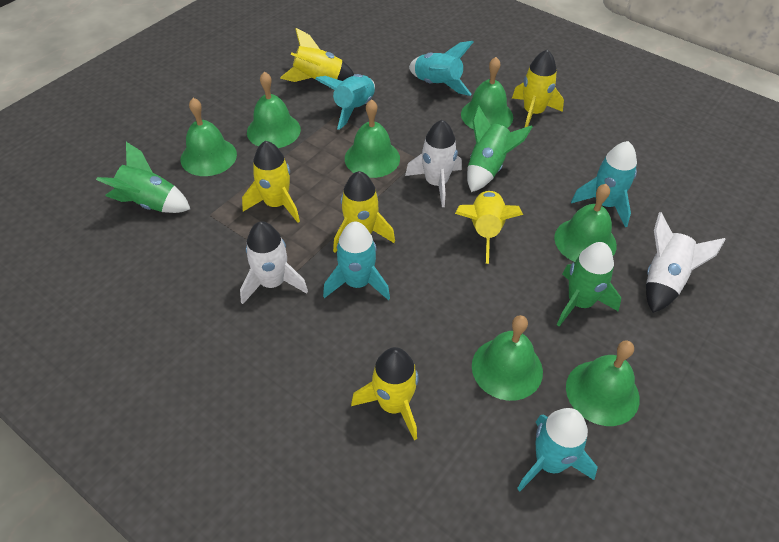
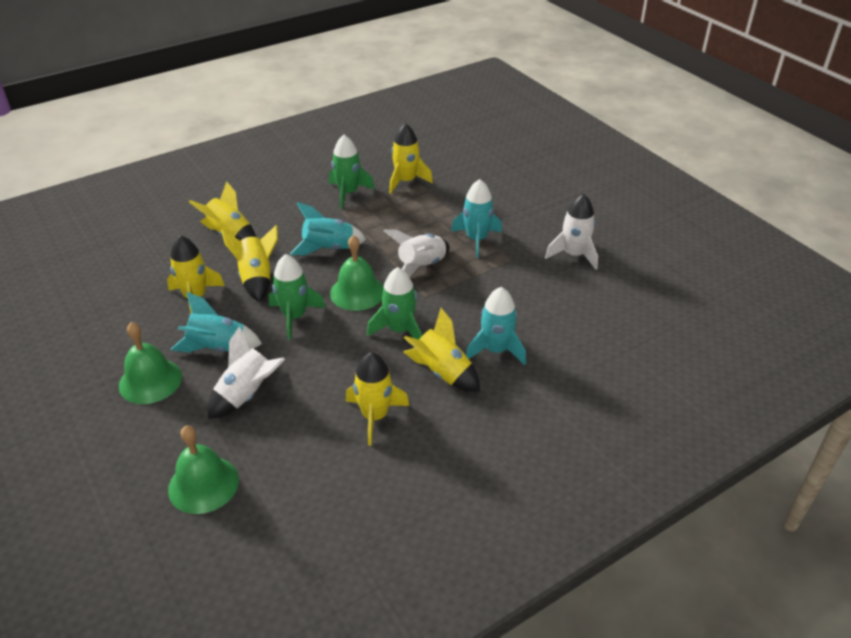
green bell: [181,98,237,176] [247,72,301,148] [345,99,400,178] [461,57,513,129] [472,315,543,401] [554,184,617,262] [566,340,640,426] = 7 -> [119,322,182,404] [168,426,239,514] [330,235,384,311] = 3
turquoise rocket: [315,74,375,130] [323,221,390,300] [409,41,473,96] [517,408,598,491] [571,141,637,227] = 5 -> [171,292,262,353] [290,202,366,255] [451,179,502,258] [466,287,526,365] = 4

